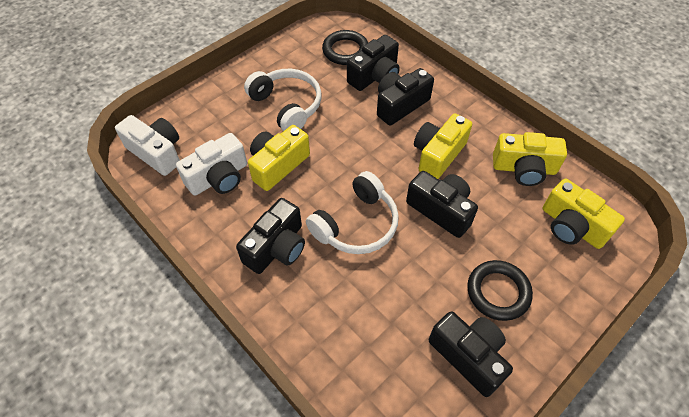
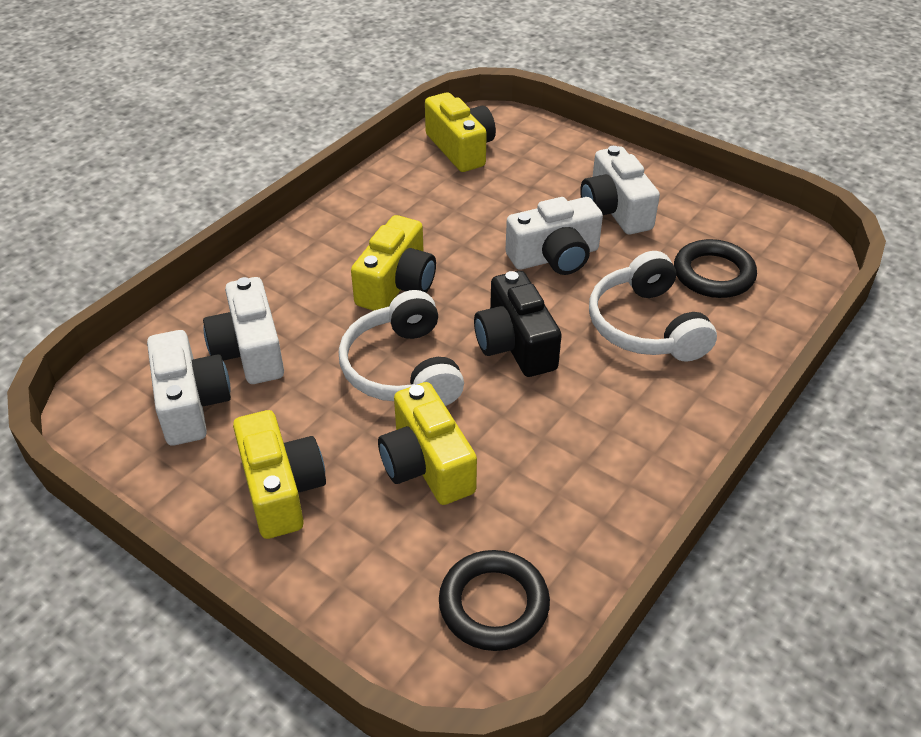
black camera: [236,198,305,274] [347,35,400,91] [377,68,434,126] [406,171,478,238] [429,311,513,397] = 5 -> [474,271,562,377] = 1
white camera: [115,115,180,176] [176,133,247,196] = 2 -> [147,330,231,446] [203,277,284,384] [505,197,603,275] [580,146,660,234] = 4

